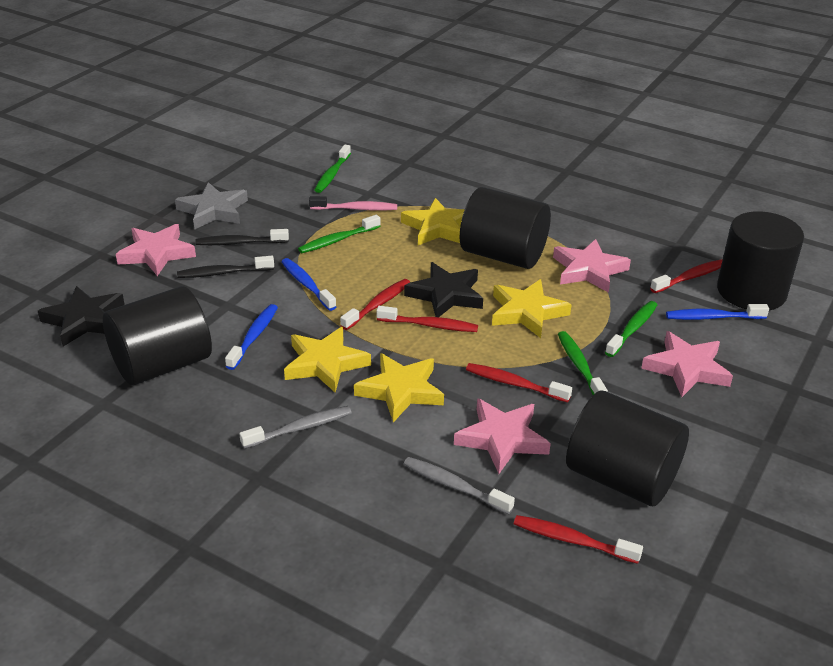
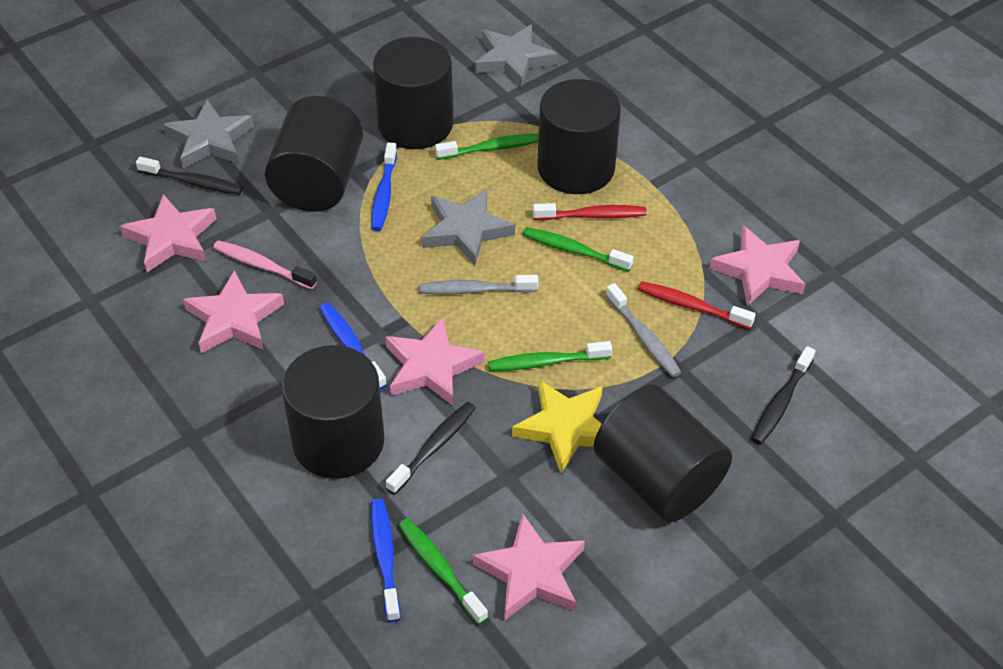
black cylinder: [103,286,212,385] [460,187,551,269] [566,391,689,506] [717,211,804,310] = 4 -> [265,96,363,212] [282,345,384,479] [373,37,453,149] [537,79,621,194] [594,385,732,522] = 5
black star: [38,286,124,346] [404,262,483,317] = 2 -> none = 0
black toothbrush: [177,256,274,278] [195,229,289,245] = 2 -> [136,157,243,195] [386,402,476,495] [751,346,816,445] = 3
grey star: [175,182,248,230] = 1 -> [163,99,254,169] [422,189,515,265] [475,25,557,88] = 3
pink star: [116,224,196,276] [454,398,551,474] [553,239,631,293] [641,331,733,397] = 4 -> [120,194,216,272] [183,270,284,353] [386,317,485,406] [473,513,585,621] [709,225,806,306] = 5
red toothbrush: [340,279,410,330] [376,306,478,332] [466,363,572,402] [514,515,643,564] [650,259,723,293] = 5 -> [533,203,647,220] [638,281,756,329] = 2
yellow star: [284,327,371,393] [354,353,444,423] [401,198,465,245] [492,279,572,338] = 4 -> [512,380,603,473] = 1

